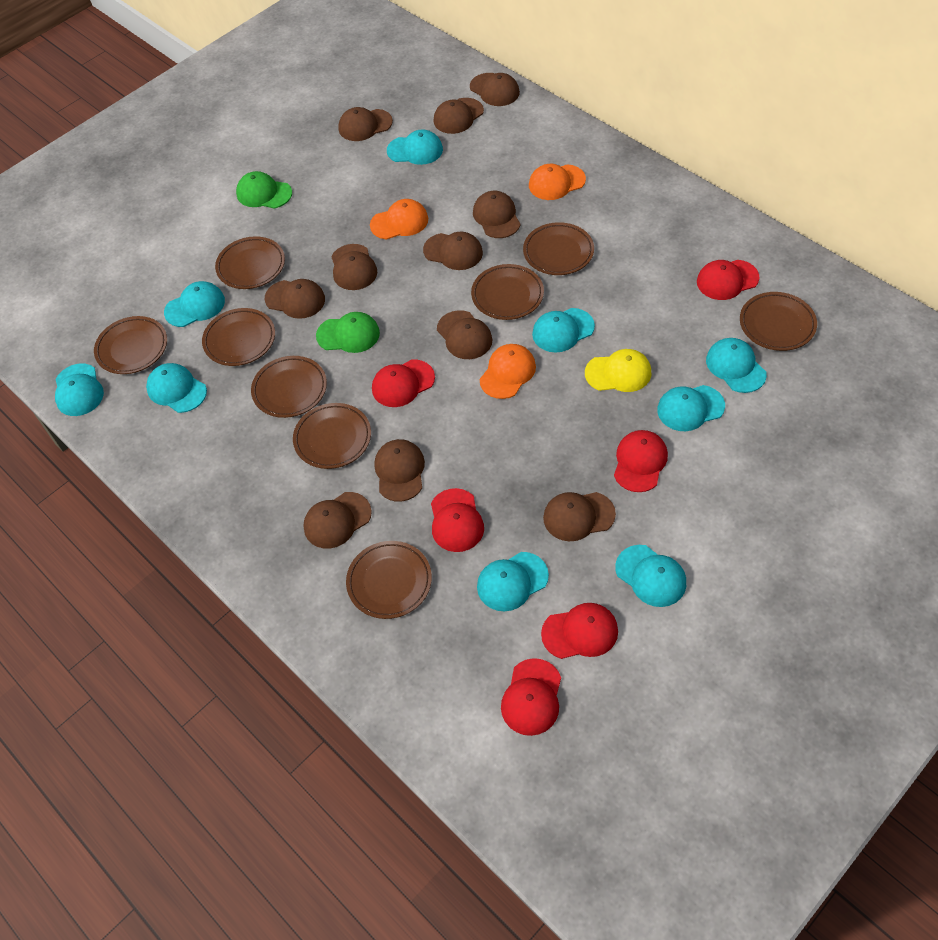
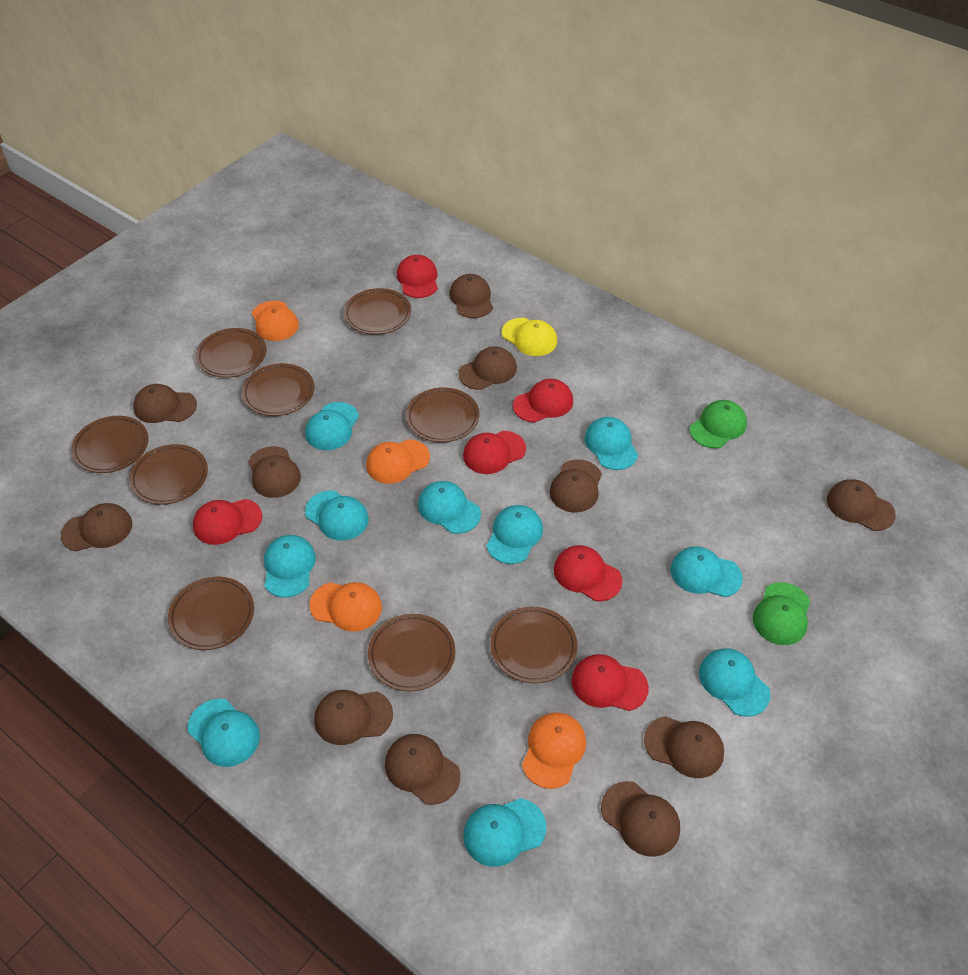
orange cap: [370,199,428,240] [480,344,536,399] [529,164,586,200] = 3 -> [252,301,299,341] [309,582,382,632] [366,439,430,484] [522,713,586,789] = 4
turquoise cap: [55,364,104,416] [146,363,207,413] [164,281,225,327] [387,129,443,165] [477,552,549,611] [532,308,595,353] [615,545,686,607] [657,385,725,431] [706,338,767,393] = 9 -> [188,699,260,767] [264,535,316,598] [305,402,359,450] [305,491,369,540] [418,481,481,534] [463,798,546,867] [486,505,543,564] [585,417,638,470] [671,546,743,597] [699,648,771,717] = 10

